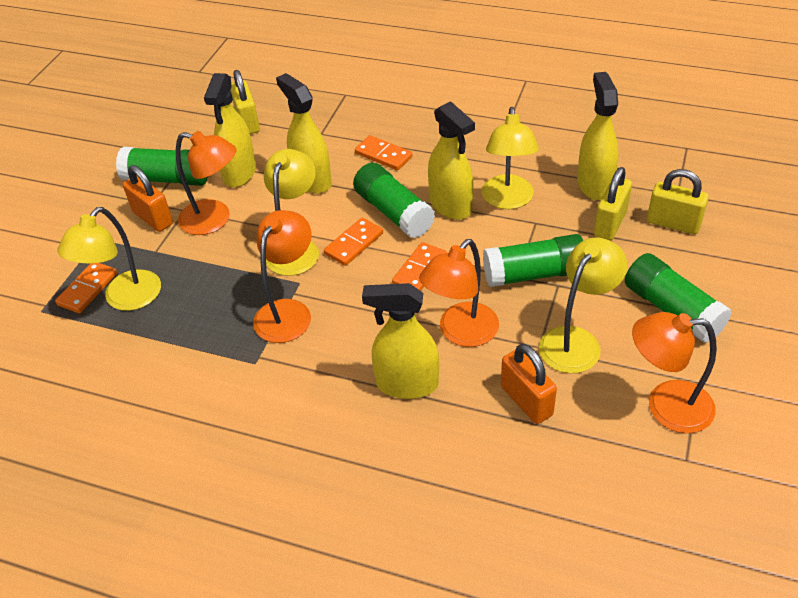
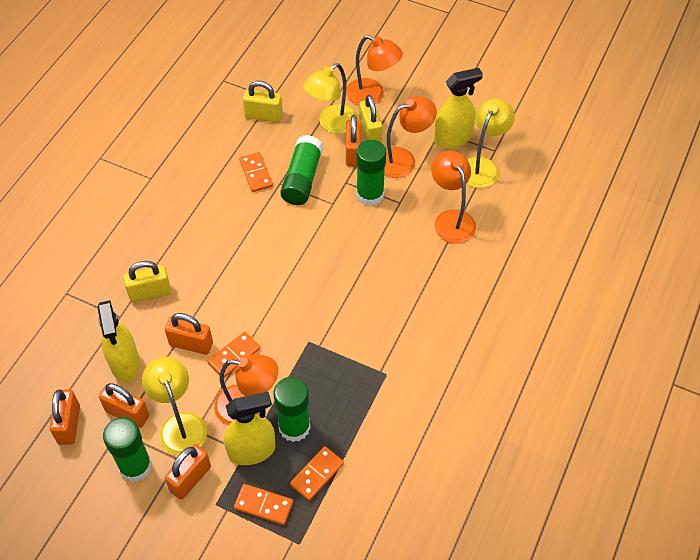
orange padlock: [123,165,173,232] [501,344,557,424] = 2 -> [50,390,80,445] [99,383,149,428] [165,313,213,355] [165,444,211,499] [346,115,362,167] = 5
yellow lamp: [58,207,161,311] [264,149,319,276] [482,107,539,209] [539,238,627,373] = 4 -> [142,357,207,456] [304,63,358,134] [467,98,515,188] = 3
yellow spray bottle: [204,73,256,187] [276,73,332,194] [362,283,439,399] [428,101,475,220] [577,72,618,200] = 5 -> [98,300,140,382] [224,392,276,465] [434,68,483,148] = 3

